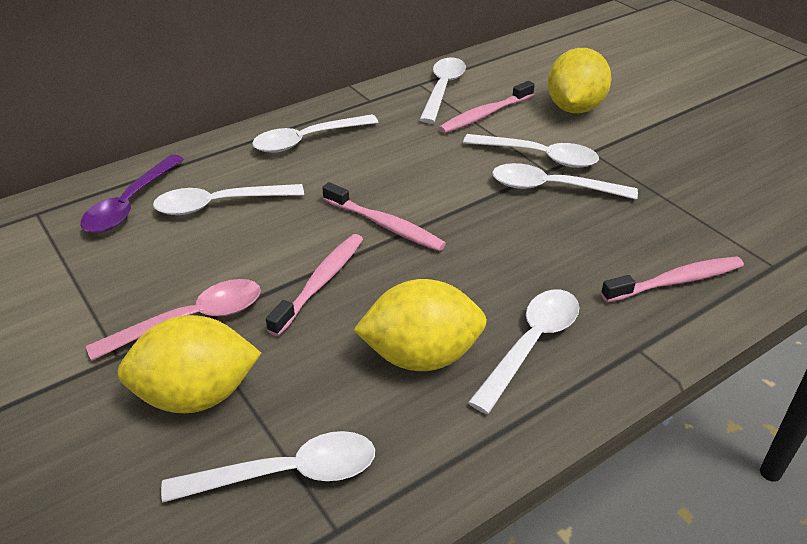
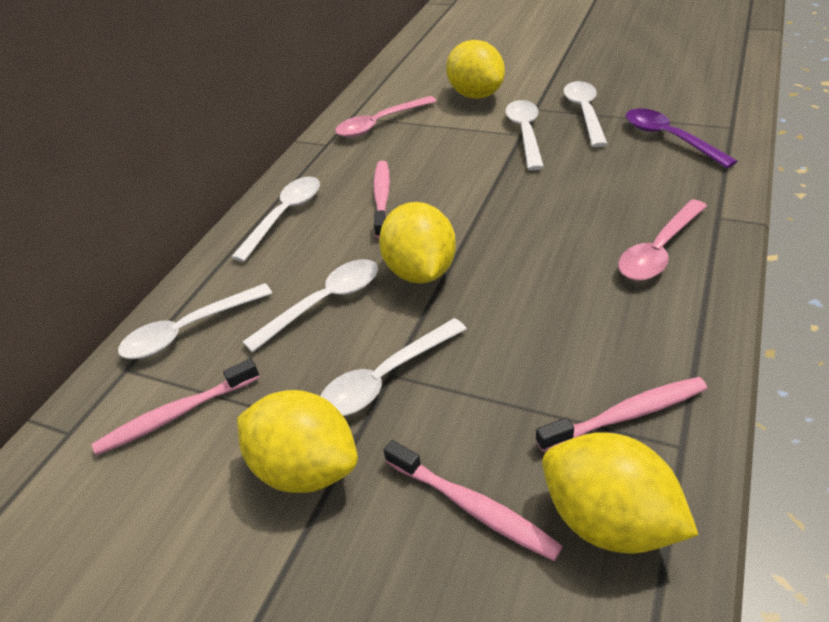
pink spoon: [86,279,261,361] = 1 -> [335,96,437,137] [618,199,707,281] = 2
white spoon: [153,184,304,215] [161,431,375,503] [252,114,378,153] [419,58,466,123] [463,134,599,168] [468,290,580,414] [492,163,638,200] = 7 -> [118,283,272,359] [231,176,320,262] [243,259,378,353] [321,318,467,416] [505,100,544,170] [563,81,608,147] = 6
yellow lemon: [117,315,261,413] [354,279,487,371] [548,48,611,113] = 3 -> [237,390,358,493] [379,202,456,283] [446,40,505,99] [542,432,698,554] = 4

